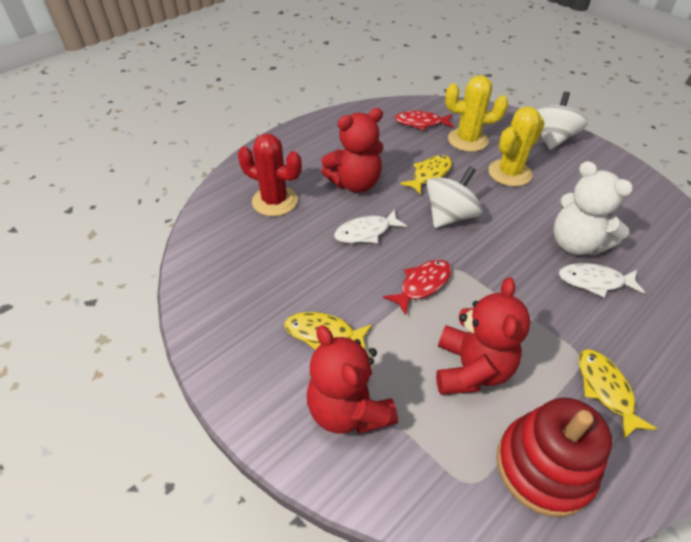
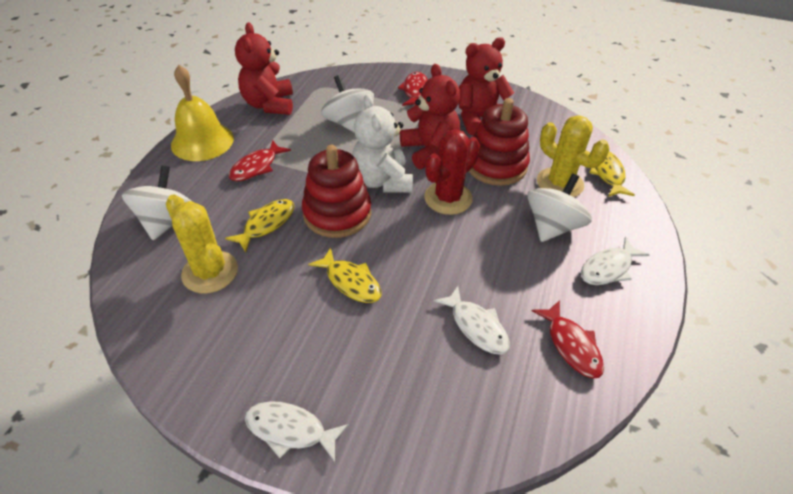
red fish: [383,260,452,315] [394,111,454,130] = 2 -> [229,140,291,181] [398,72,428,106] [532,300,604,379] = 3
red stacking toy: [496,398,612,517] = 1 -> [302,145,371,238] [469,98,530,186] = 2
white fish: [334,209,407,243] [559,263,645,298] = 2 -> [245,401,349,462] [433,286,510,355] [581,237,649,285] = 3
white spinning top: [427,166,483,228] [536,92,588,150] = 2 -> [122,166,191,240] [321,75,374,133] [527,173,592,242] = 3
yellow bell: none = 0 -> [171,65,234,161] = 1

